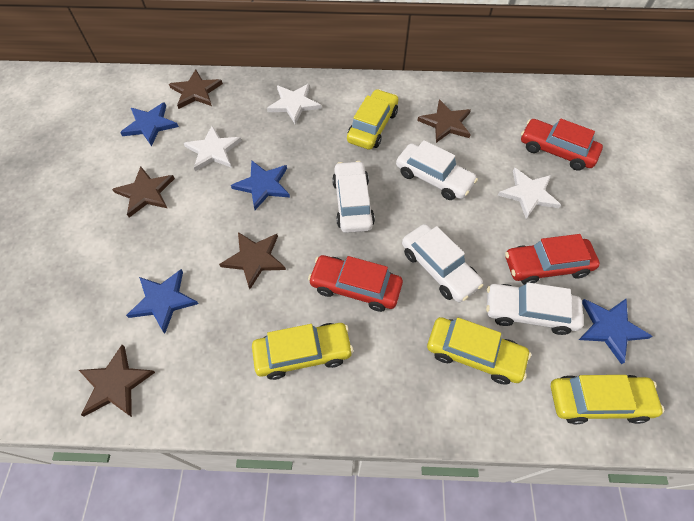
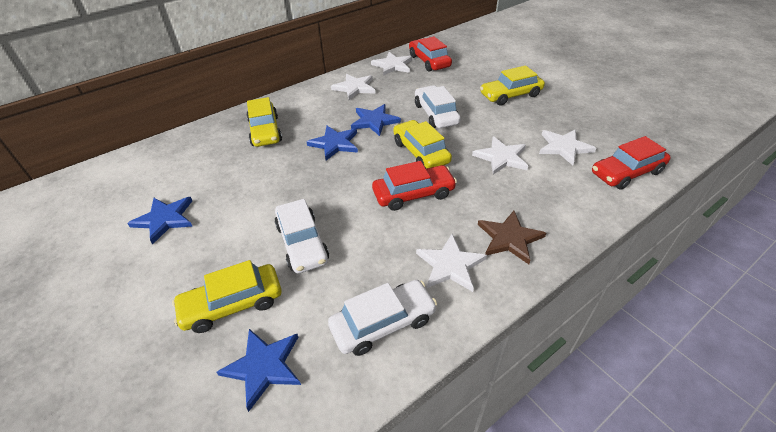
brown star: [79,345,155,417] [112,166,175,218] [169,69,223,109] [219,232,286,289] [417,100,471,143] = 5 -> [478,211,546,264] = 1
white car: [332,161,375,233] [396,140,478,200] [402,224,484,302] [486,282,584,335] = 4 -> [275,199,329,273] [328,280,437,356] [415,85,461,128] = 3
white star: [184,126,242,171] [267,84,321,124] [498,168,561,219] = 3 -> [331,74,375,100] [371,52,412,76] [416,234,487,292] [472,136,528,175] [539,129,596,165] = 5

